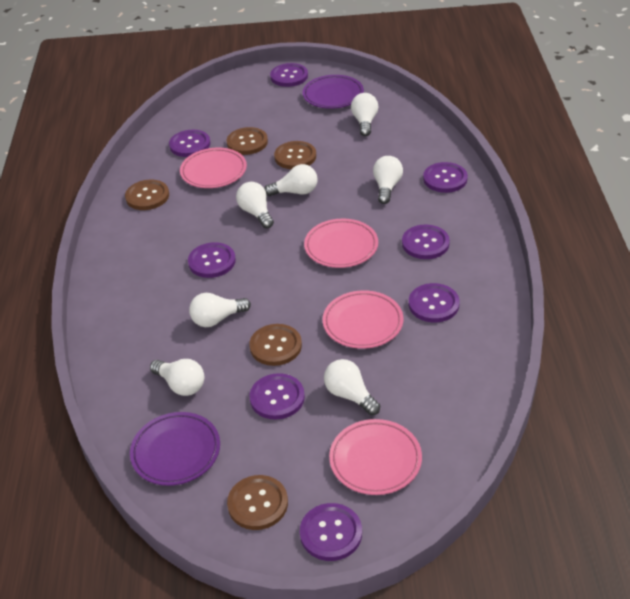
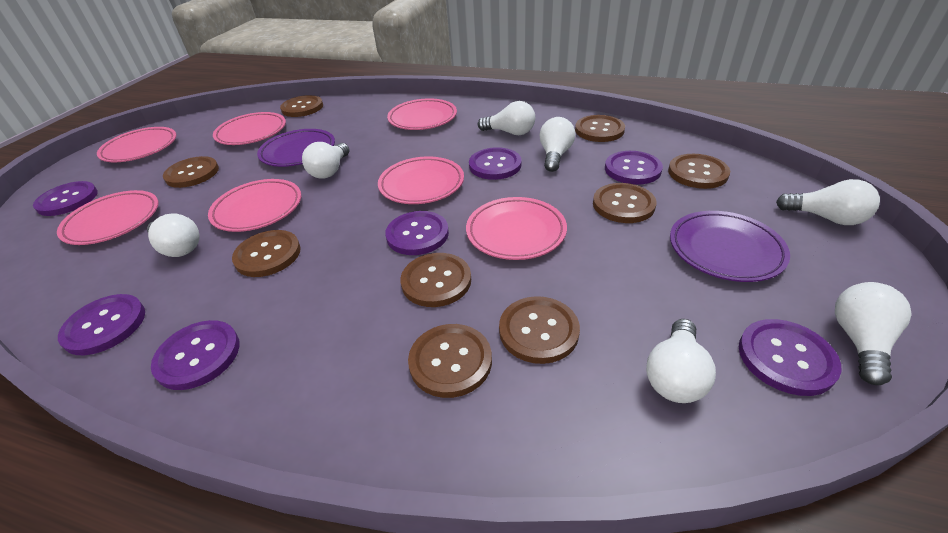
brown button: [125,180,169,210] [227,127,268,155] [227,475,288,530] [249,324,302,366] [274,141,316,169] = 5 -> [163,156,219,188] [232,230,301,277] [280,95,323,117] [400,253,471,307] [408,324,492,398] [499,296,580,364] [575,115,625,142] [593,183,657,223] [668,154,730,189] = 9
pink plate: [180,148,247,188] [304,218,378,268] [323,290,403,349] [329,419,422,495] = 4 -> [57,190,158,245] [97,127,176,162] [208,179,301,232] [213,112,286,145] [378,157,464,204] [387,98,457,130] [466,197,567,260] = 7
purple button: [169,130,210,157] [188,242,236,278] [249,373,305,420] [270,63,308,87] [300,503,362,561] [402,224,450,259] [409,283,460,323] [423,162,468,193] = 8 -> [33,181,98,216] [58,294,145,355] [151,320,240,390] [385,211,449,255] [469,147,522,180] [605,151,663,185] [739,319,842,396] = 7

